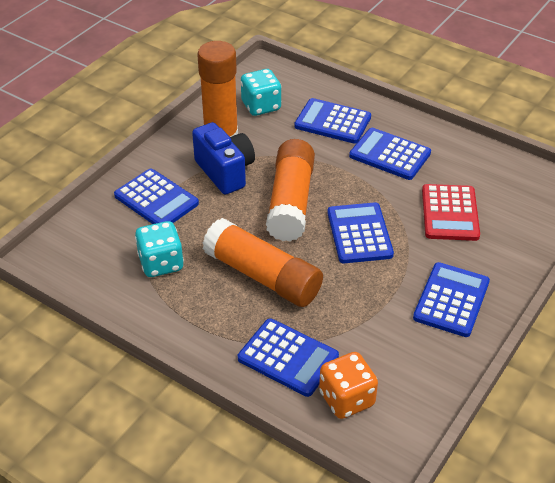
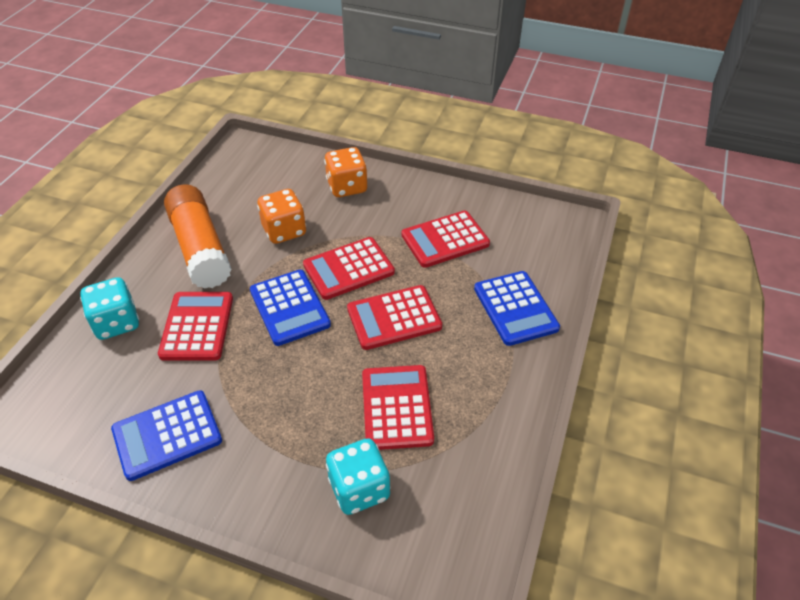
blue calculator: [114,168,199,224] [238,318,339,397] [294,98,371,144] [327,202,394,263] [349,128,431,180] [413,262,490,337] = 6 -> [111,390,222,481] [250,270,331,346] [474,271,560,346] = 3
blue camera: [192,122,255,195] = 1 -> none = 0
orange dice: [319,352,378,419] = 1 -> [257,189,306,244] [324,147,367,197] = 2
orange glue stick: [197,41,238,137] [203,218,323,307] [266,139,315,242] = 3 -> [164,184,232,289] = 1
red calculator: [422,184,480,241] = 1 -> [158,292,233,361] [303,237,395,300] [347,285,442,350] [362,365,434,450] [402,211,490,268] = 5

